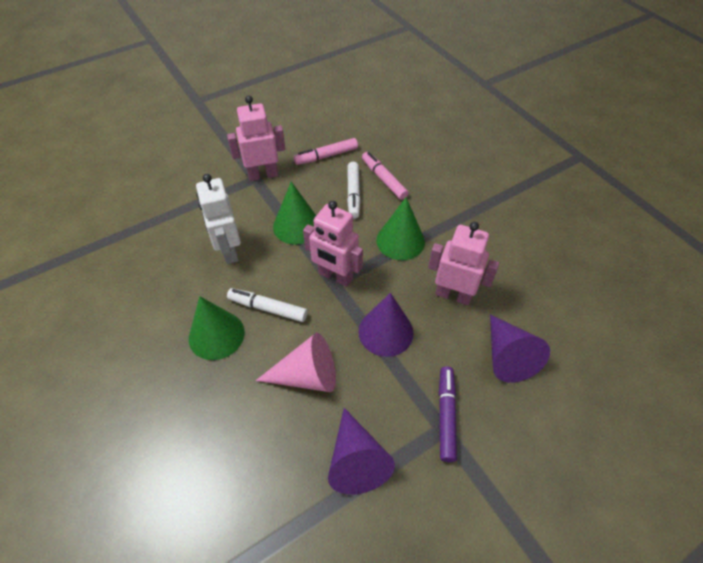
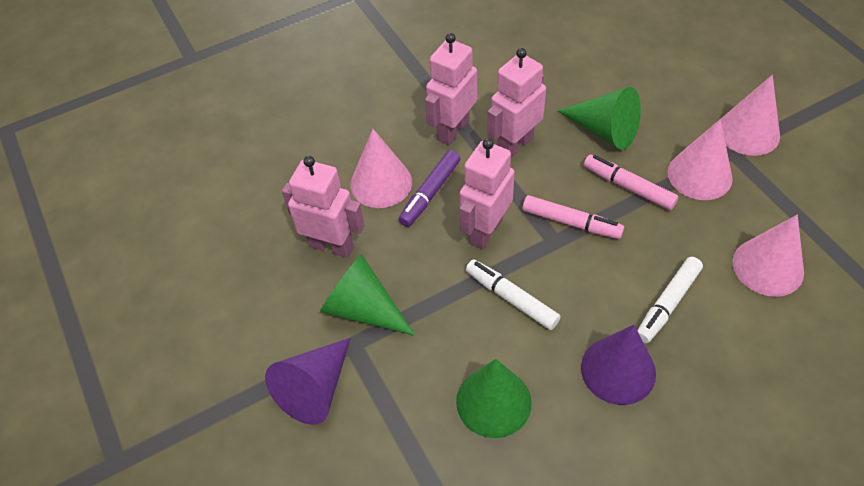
pink cone: [256,333,336,392] = 1 -> [350,129,412,208] [668,119,733,200] [721,75,780,156] [733,215,804,297] = 4
pink robot: [227,95,285,181] [303,201,363,287] [428,222,499,305] = 3 -> [282,156,365,258] [425,33,477,145] [459,138,515,249] [487,48,546,158] = 4
purple cone: [328,408,395,495] [358,293,413,357] [490,314,550,383] = 3 -> [265,338,351,425] [581,325,656,405] = 2
white robot: [196,174,241,264] = 1 -> none = 0

